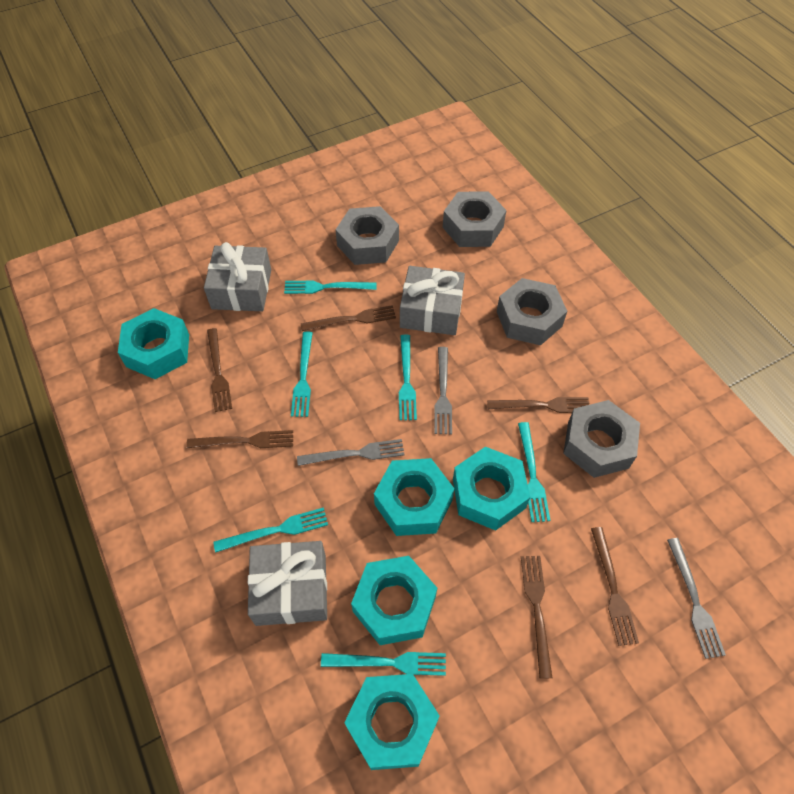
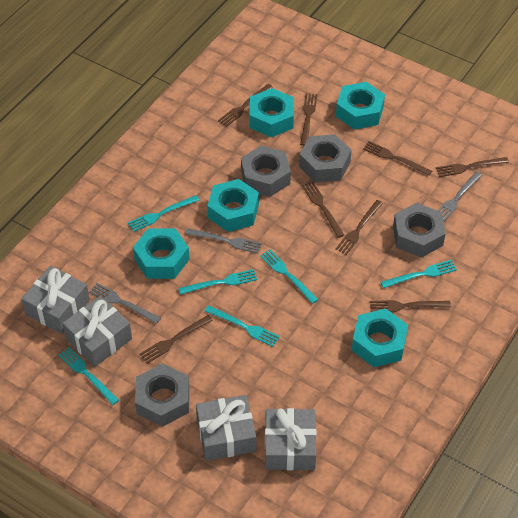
brown fork: [186,430,293,448] [207,328,232,412] [301,305,396,331] [487,397,590,413] [521,556,552,679] [591,527,639,646] = 6 -> [139,315,213,364] [218,84,273,127] [300,93,317,146] [302,182,344,238] [335,200,383,255] [363,141,432,176] [370,300,451,312] [436,157,509,177] = 8
grey gift: [204,242,271,311] [248,541,327,626] [400,266,465,335] = 3 -> [21,266,90,334] [62,296,132,367] [196,395,256,461] [265,408,316,470] = 4

